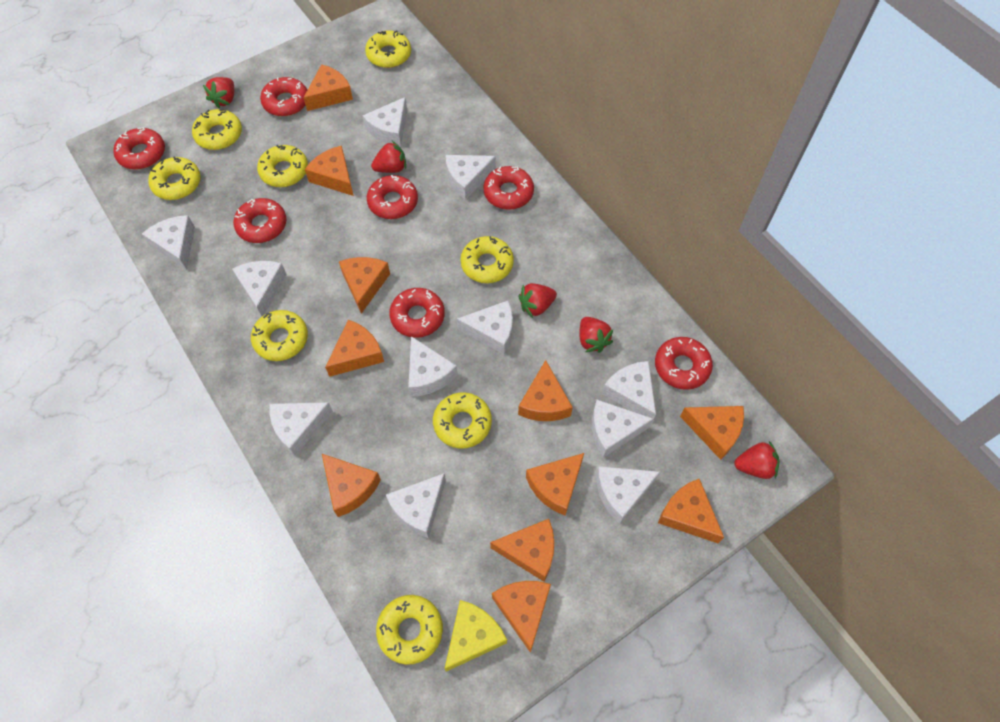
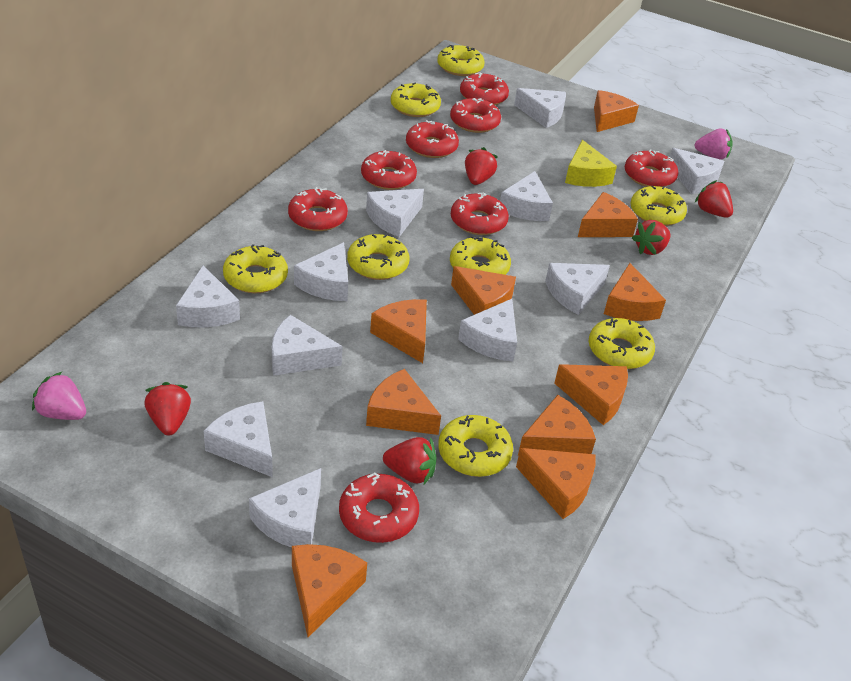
orange cheese: [303,64,353,111] [305,146,354,196] [322,454,381,517] [325,320,384,377] [339,257,390,314] [490,519,554,582] [492,581,551,653] [518,360,573,421] [526,453,584,515] [658,479,724,543] [680,406,744,460] = 11 -> [292,544,367,637] [366,369,441,435] [370,299,427,363] [451,266,516,315] [516,448,596,519] [518,395,596,456] [554,364,628,425] [578,192,638,237] [594,90,639,132] [604,263,666,321] = 10
pink strawberry: none = 0 -> [32,371,86,420] [694,128,733,160] = 2
red donut: [113,127,165,170] [233,198,287,243] [260,77,307,116] [367,175,418,219] [389,288,445,338] [483,166,534,210] [655,337,713,390] = 7 -> [288,187,348,231] [339,472,419,543] [361,150,417,190] [406,120,459,158] [450,98,501,133] [451,192,509,235] [460,72,509,105] [625,149,678,187] = 8

